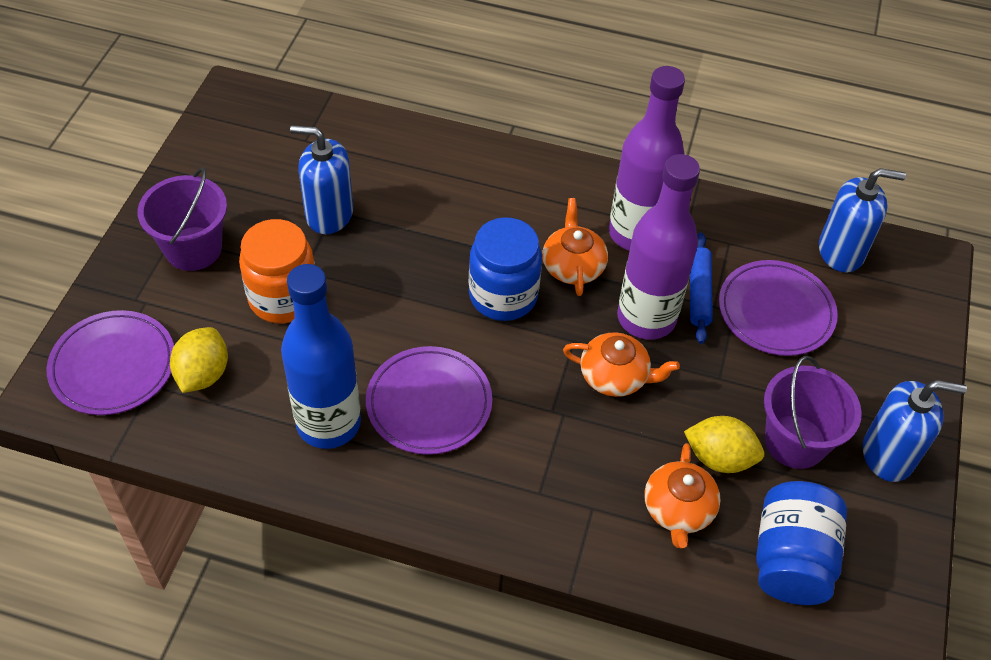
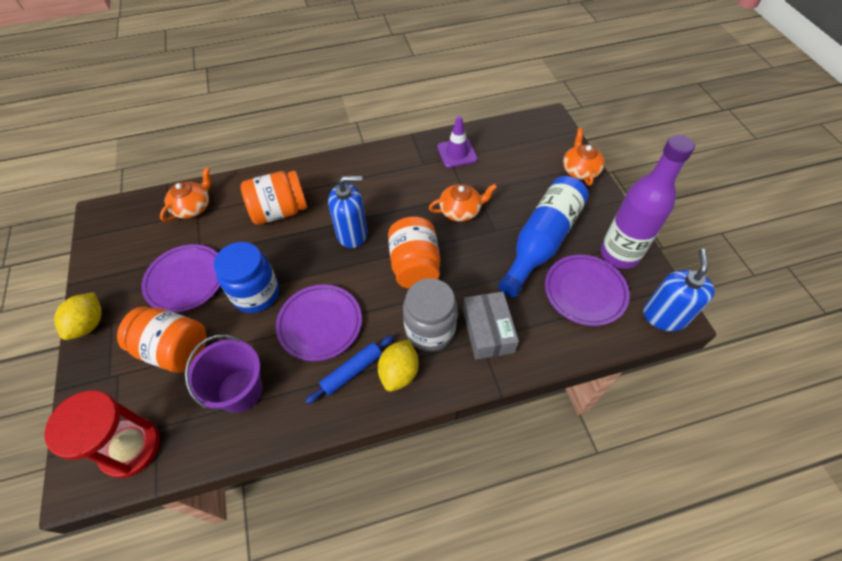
blue jar: [469,217,542,321] [756,481,847,605] = 2 -> [214,242,279,313] = 1
blue soap dispenser: [290,125,353,234] [819,168,906,273] [863,380,967,482] = 3 -> [328,176,367,248] [643,249,715,331] = 2
grey box: none = 0 -> [463,291,519,360] = 1
grey jar: none = 0 -> [403,278,458,351] = 1
orange jar: [239,219,315,323] = 1 -> [117,307,207,373] [241,171,307,225] [388,216,440,289] = 3
purple bottle: [609,66,685,251] [617,154,700,340] = 2 -> [601,135,695,269] = 1
purple bucket: [137,168,227,271] [764,356,862,469] = 2 -> [185,335,263,413] = 1
purple traffic cone: none = 0 -> [437,116,478,168] = 1
red hourglass: none = 0 -> [44,390,160,478] = 1

